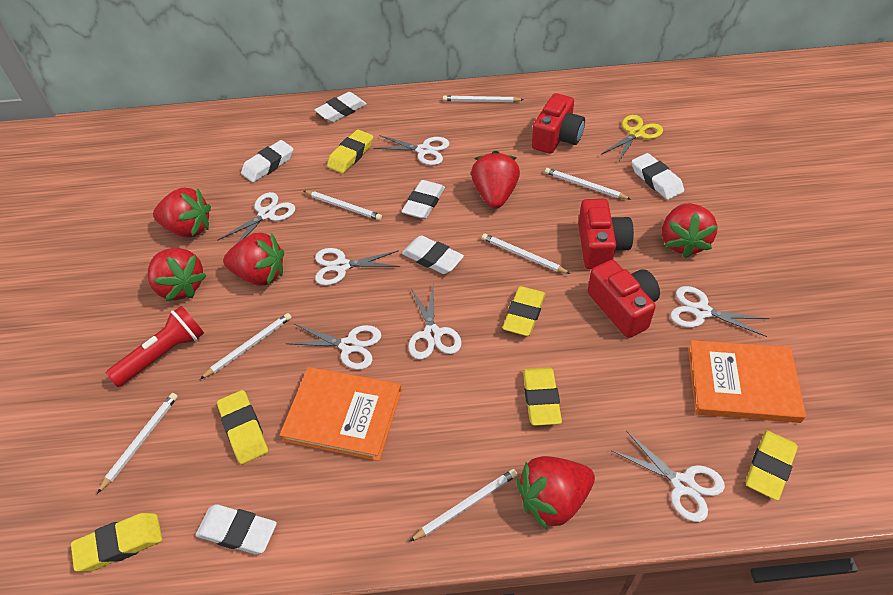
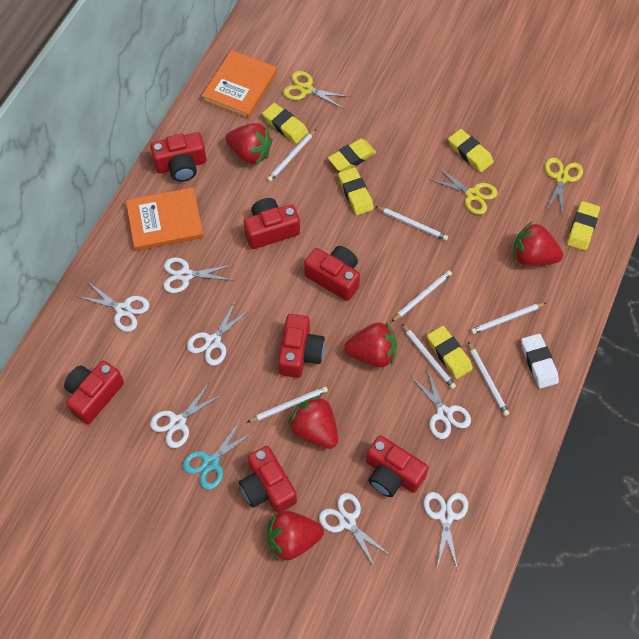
red camera: [532,93,585,154] [578,199,634,269] [588,260,660,338] = 3 -> [64,361,124,424] [150,132,207,182] [239,446,297,513] [244,198,300,249] [278,314,325,378] [304,246,360,301] [366,435,429,497] = 7
red flashlight: [106,306,204,387] = 1 -> none = 0
red strawberry: [148,248,207,301] [153,188,211,238] [223,233,284,286] [471,151,520,209] [517,456,595,530] [662,203,718,258] = 6 -> [225,123,272,165] [267,510,324,561] [288,396,338,449] [344,322,397,367] [513,222,563,266] = 5
turquoise scissors: none = 0 -> [183,419,254,490] = 1
white eraser: [196,504,277,555] [241,140,293,182] [315,92,367,122] [401,180,445,219] [402,235,464,274] [632,153,684,200] = 6 -> [521,334,559,389] = 1
yellow scissors: [602,115,663,163] = 1 -> [283,71,350,109] [429,166,498,215] [545,158,583,217] = 3

